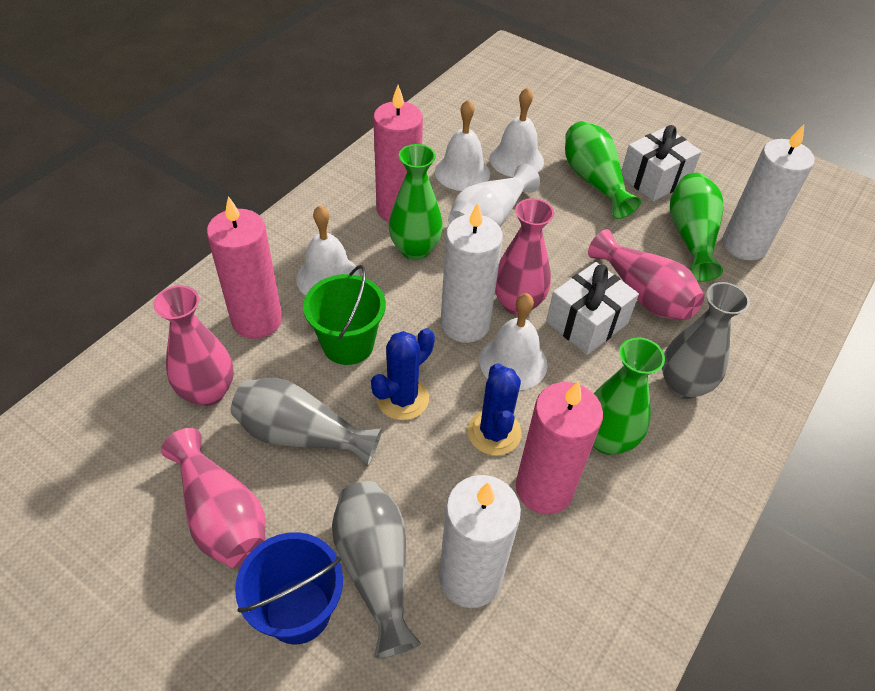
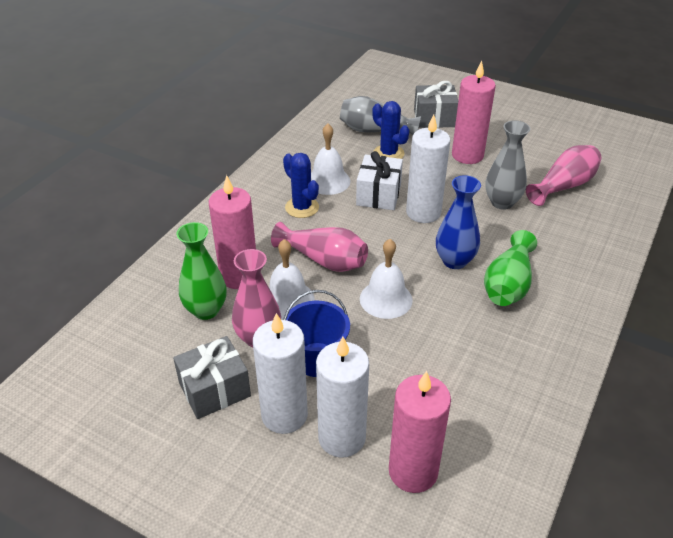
blue vase: none = 0 -> [436,175,481,269] = 1
green bucket: [303,265,386,365] = 1 -> none = 0
green vase: [389,144,443,260] [565,121,641,219] [593,337,665,455] [670,173,724,282] = 4 -> [177,222,226,320] [484,230,537,306] = 2
grey gift: none = 0 -> [173,336,251,419] [414,81,458,128] = 2
grey vase: [231,378,382,467] [332,481,421,658] [662,282,750,399] = 3 -> [340,96,421,135] [485,120,530,210] = 2
pink vase: [153,286,234,406] [161,428,265,568] [495,198,554,315] [588,229,705,320] = 4 -> [232,249,281,348] [271,222,368,272] [526,145,601,206] = 3
white bell: [296,205,360,296] [435,99,490,191] [479,293,548,390] [490,87,544,177] = 4 -> [269,239,315,319] [311,124,351,195] [360,239,413,319] = 3
white gift: [546,262,639,355] [621,125,702,202] = 2 -> [356,151,403,210] = 1
white vase: [448,164,540,226] = 1 -> none = 0

